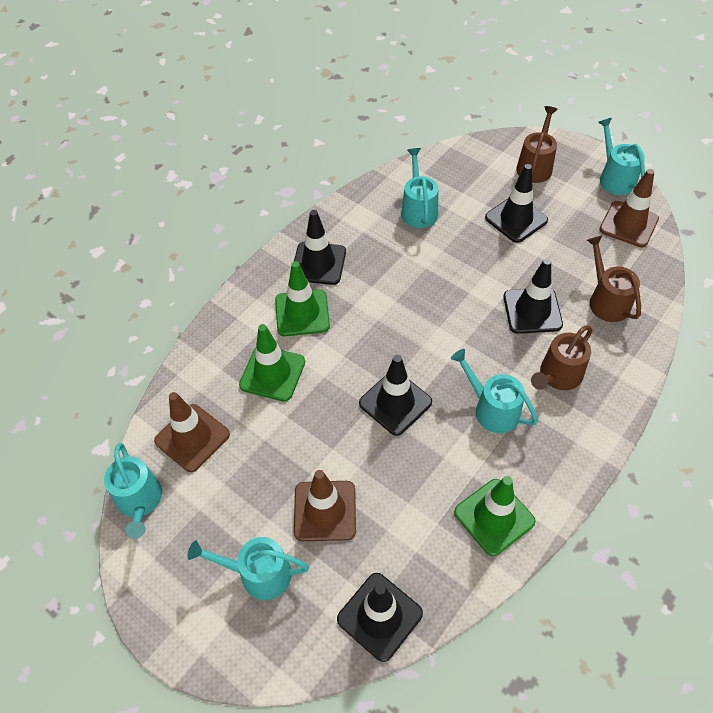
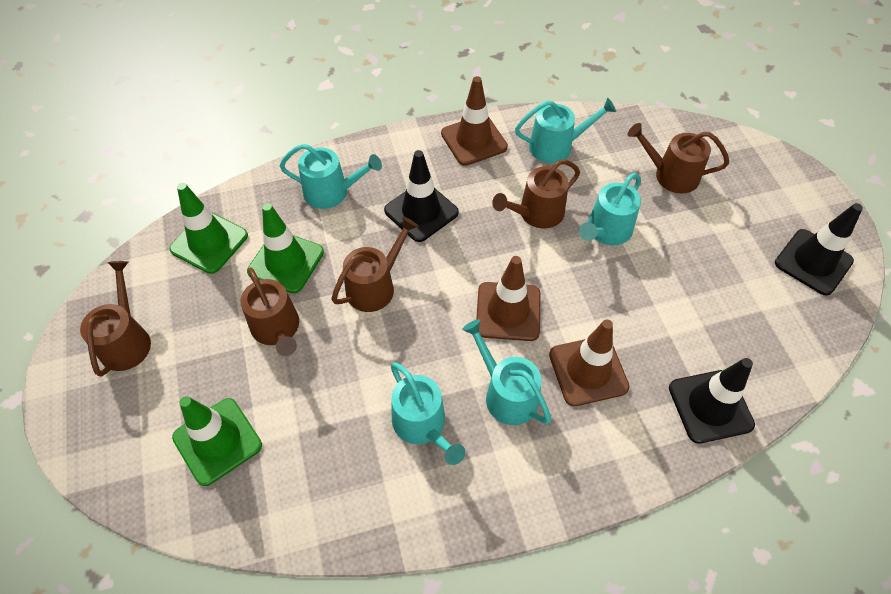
black traffic cone: [294,210,346,285] [337,573,423,662] [359,355,432,436] [485,164,548,243] [504,258,563,334] = 5 -> [384,150,459,242] [669,358,755,444] [775,203,863,296] = 3
brown watering can: [516,106,558,183] [531,325,592,390] [587,236,641,322] = 3 -> [80,261,151,377] [241,267,299,356] [331,217,418,312] [492,160,580,229] [628,123,729,194] = 5

